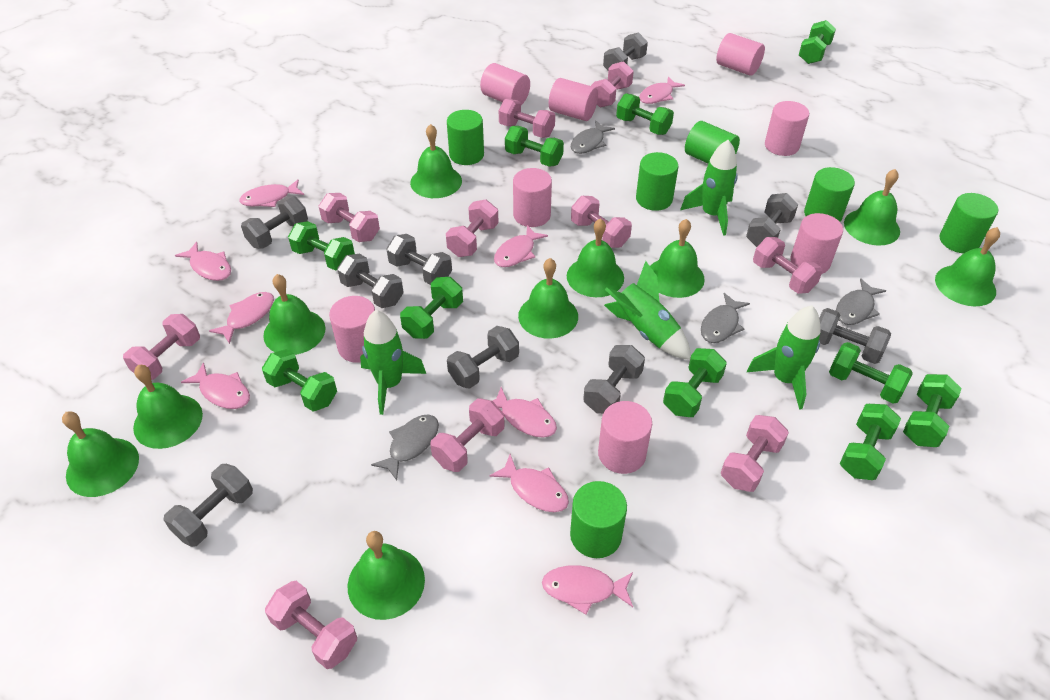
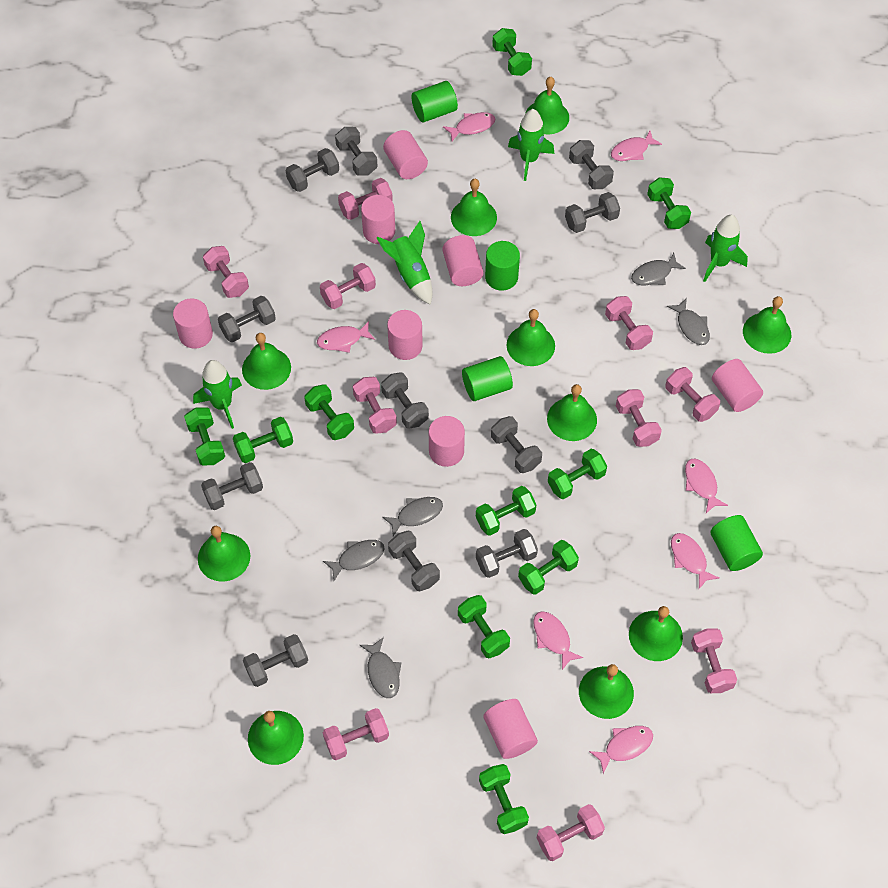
green cylinder: [447,110,484,165] [570,481,627,558] [636,152,678,211] [685,121,740,163] [804,167,855,222] [940,193,998,253] = 6 -> [411,81,458,123] [462,356,513,401] [485,241,520,291] [710,515,763,571] = 4
grey dumbbell: [163,464,253,547] [241,196,308,249] [337,254,404,308] [386,234,452,285] [447,326,519,389] [583,345,645,414] [603,32,648,70] [746,193,798,247] [819,308,891,364] = 9 -> [201,462,263,510] [218,296,276,342] [243,634,308,687] [286,148,339,192] [335,127,377,176] [381,372,429,429] [388,531,440,591] [476,529,538,578] [491,416,542,473] [565,192,620,233] [569,140,614,189] = 11
grey fish: [371,414,439,480] [571,121,615,154] [701,293,750,343] [836,278,886,325] = 4 -> [323,540,385,581] [360,637,401,698] [382,497,443,536] [631,253,686,285] [667,298,710,345] = 5
pink fish: [175,242,231,281] [181,362,250,409] [209,292,274,344] [239,180,304,207] [489,454,569,512] [493,387,557,437] [494,225,548,267] [542,565,633,615] [639,77,685,104] = 9 -> [317,321,375,353] [443,112,496,141] [533,611,584,670] [589,726,653,774] [611,131,662,161] [671,533,720,589] [685,459,728,513] = 7

